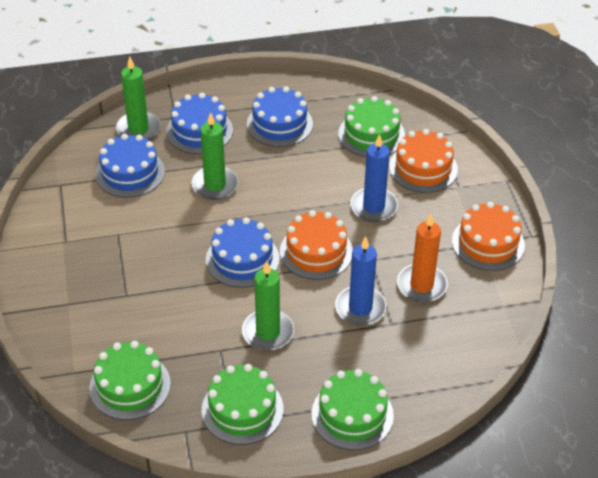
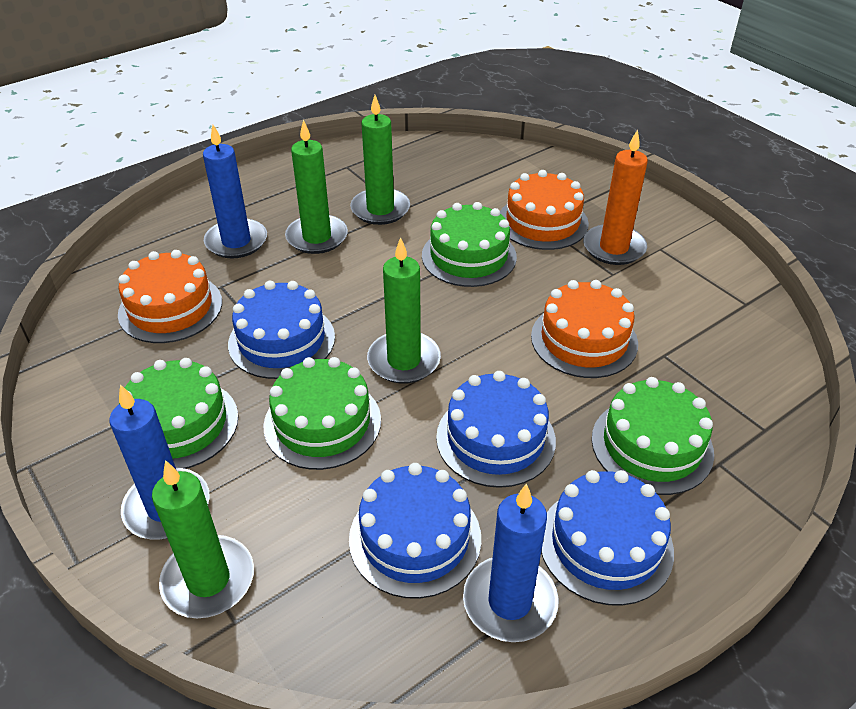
blue candle: [335,236,387,326] [350,134,398,222] = 2 -> [109,384,210,539] [203,125,267,259] [463,483,558,642] = 3
green candle: [116,56,161,140] [191,112,238,200] [242,261,294,351] = 3 -> [152,460,254,618] [285,120,348,254] [350,95,410,225] [367,237,441,384] = 4

